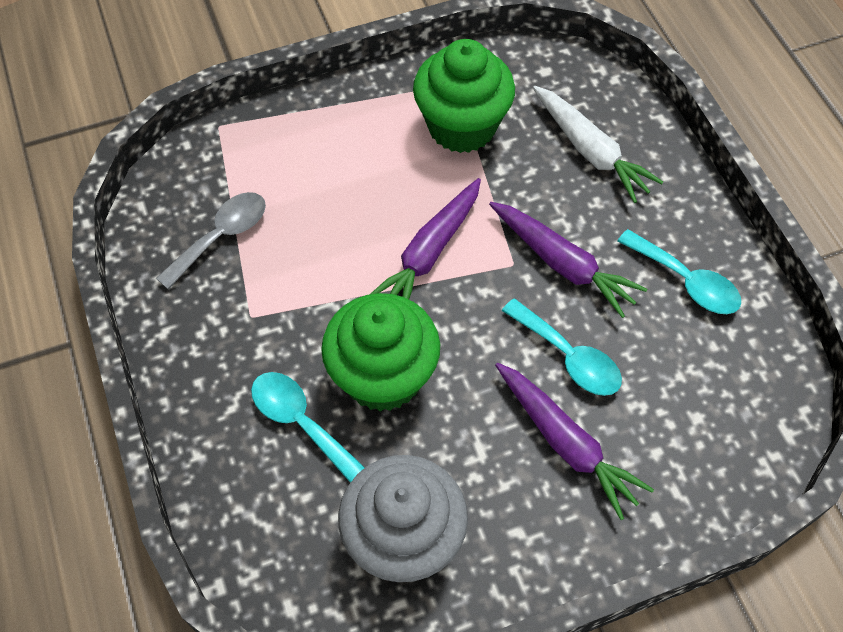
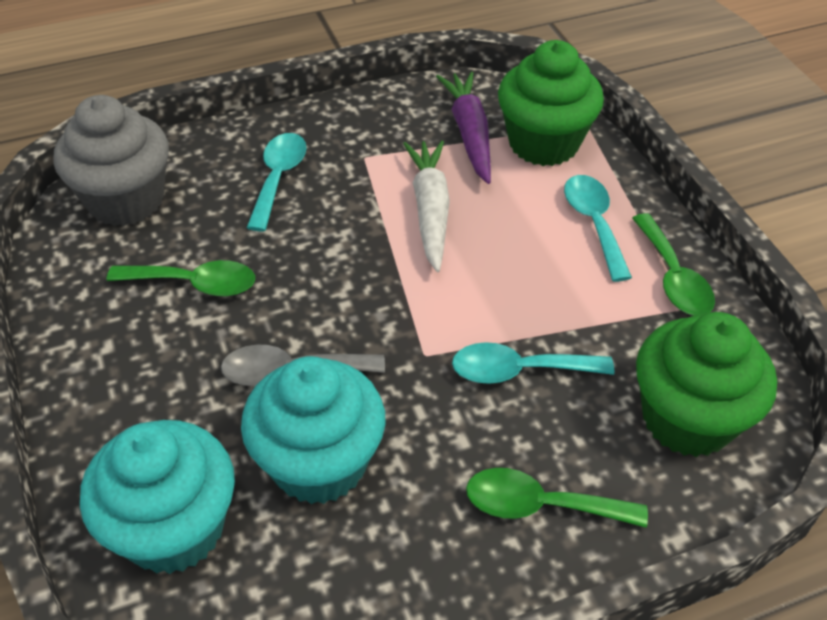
green spoon: none = 0 -> [106,260,255,296] [466,468,648,528] [632,213,715,316] = 3
purple carrot: [369,178,481,299] [489,202,647,318] [495,362,654,520] = 3 -> [436,72,491,184] = 1
turquoise cupcake: none = 0 -> [80,420,235,574] [241,356,386,504] = 2

